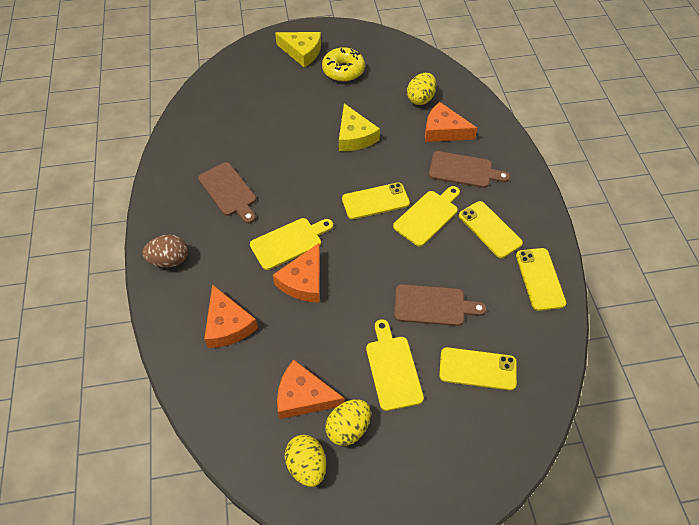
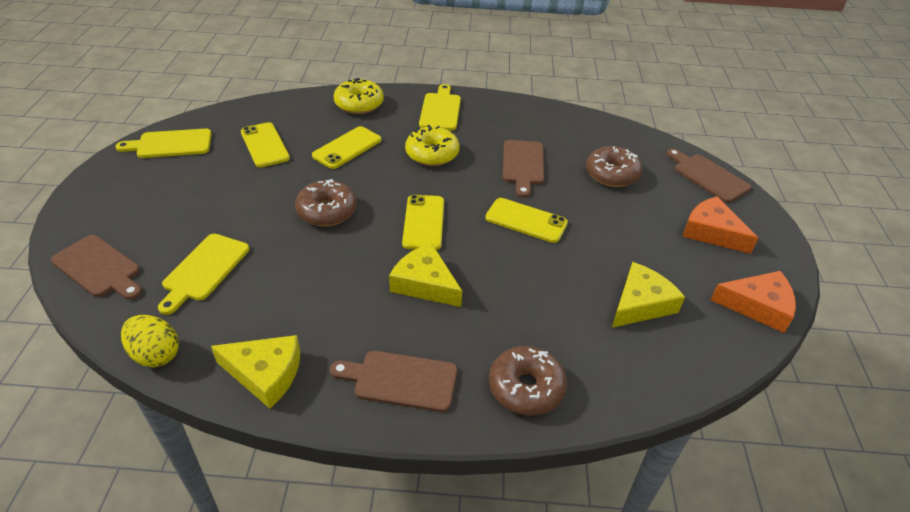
brown cutting board: [198,162,256,223] [394,284,487,326] [429,151,510,188] = 3 -> [51,235,142,300] [330,351,457,412] [503,140,544,198] [666,148,751,203] = 4
brown donut: none = 0 -> [295,179,357,227] [489,346,567,416] [586,146,643,187] = 3
brown egg: [142,235,188,268] = 1 -> none = 0
orange cheese: [204,284,258,348] [273,243,320,303] [277,360,345,419] [425,102,478,142] = 4 -> [682,197,758,254] [711,271,796,333] = 2
yellow cheese: [275,32,321,68] [339,103,380,151] = 2 -> [211,335,300,408] [389,243,462,307] [612,262,685,328] = 3
yellow donut: [322,47,365,82] = 1 -> [334,78,384,114] [405,125,459,166] = 2
yellow egg: [284,435,326,487] [325,399,371,446] [407,73,436,105] = 3 -> [121,315,179,367] = 1

